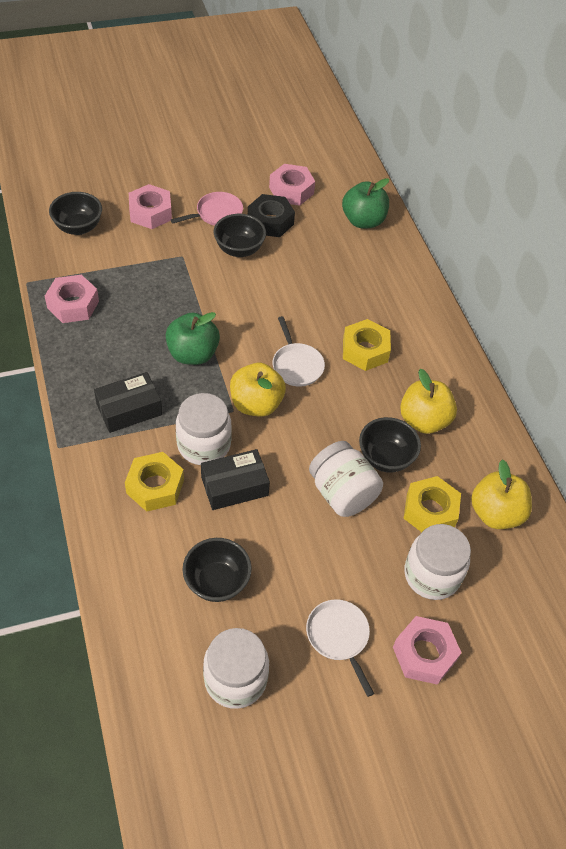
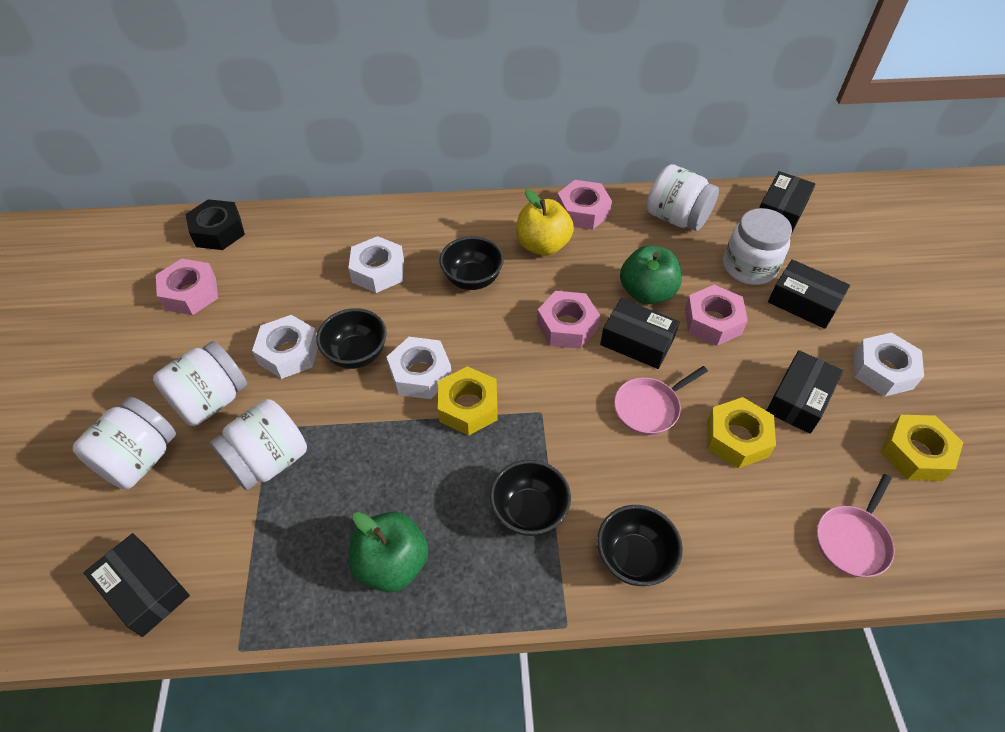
black box: [94,372,162,433] [201,449,270,510] = 2 -> [84,533,190,637] [600,298,680,369] [759,171,816,232] [766,350,843,434] [768,259,850,329] = 5
pink pan: [171,192,243,226] = 1 -> [614,366,708,435] [817,474,895,577] = 2
white jar: [176,393,232,465] [203,628,269,709] [309,441,383,517] [404,524,471,600] = 4 -> [73,397,176,489] [153,341,247,426] [210,399,307,491] [647,164,719,231] [724,208,792,285] = 5
white nut: none = 0 -> [252,315,318,379] [348,236,404,293] [387,337,452,399] [854,333,924,397] = 4
white pan: [272,316,325,387] [306,599,374,697] = 2 -> none = 0
yellow apple: [230,363,286,417] [400,369,457,434] [471,460,532,529] = 3 -> [516,189,574,256] = 1

